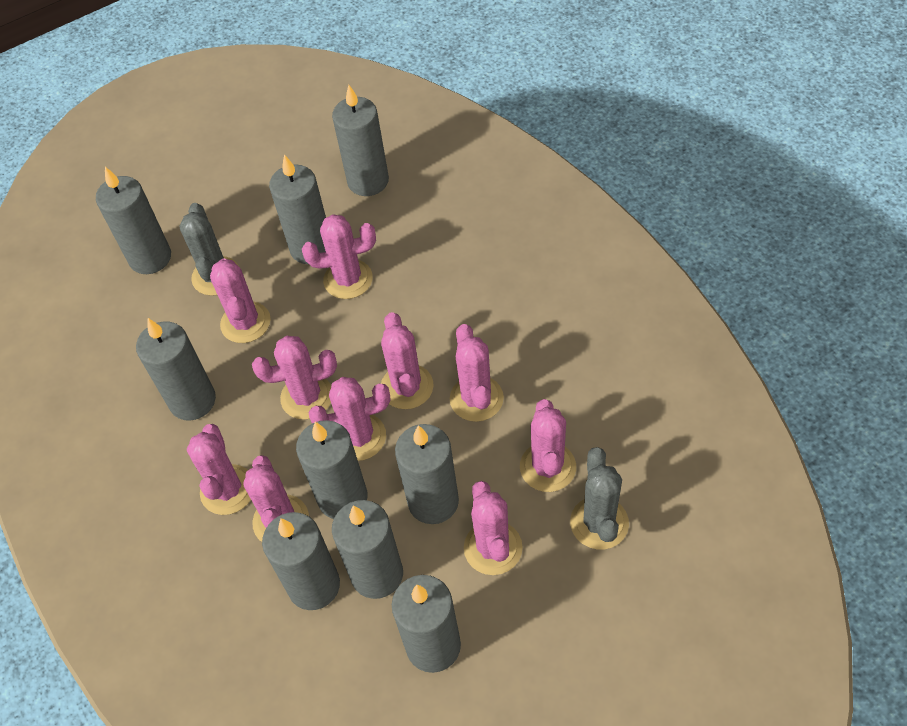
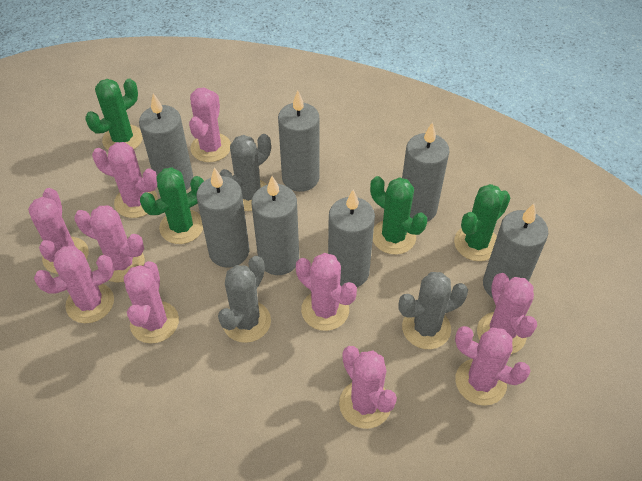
green cactus: none = 0 -> [86,79,143,150] [140,167,204,244] [370,176,427,255] [454,184,510,261] = 4
grey cactus: [179,203,239,296] [570,447,629,549] = 2 -> [218,256,271,343] [219,134,271,211] [398,272,468,349] = 3
grey candle: [96,167,171,274] [136,318,216,421] [262,512,340,610] [269,154,326,264] [296,420,367,519] [332,85,389,196] [332,500,403,599] [392,575,461,673] [395,424,459,524] = 9 -> [139,93,193,190] [196,167,249,267] [251,176,299,275] [278,91,320,192] [328,189,375,287] [402,122,449,222] [483,204,548,298] = 7

